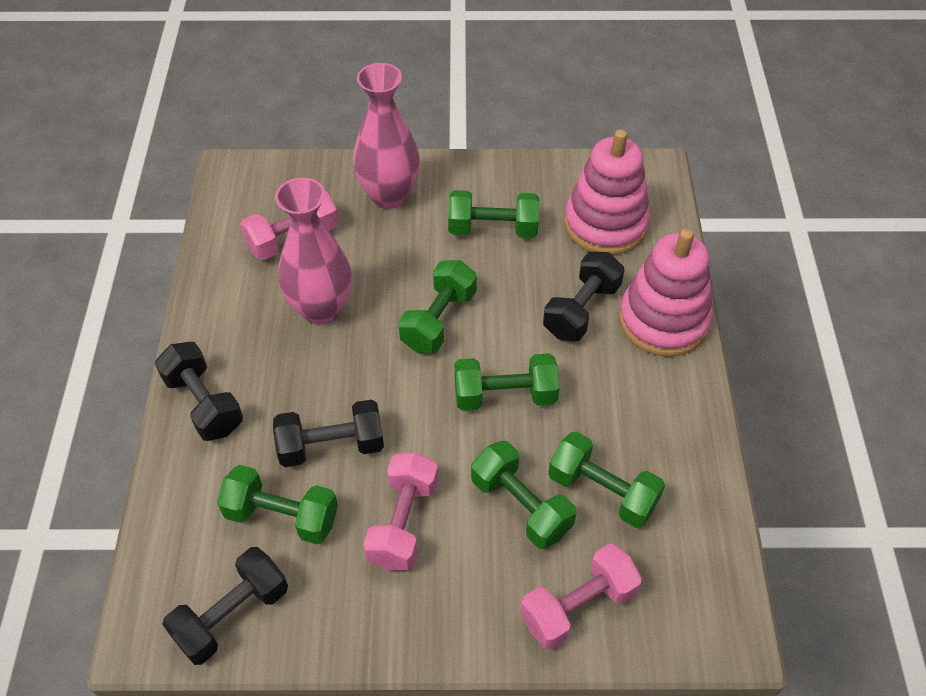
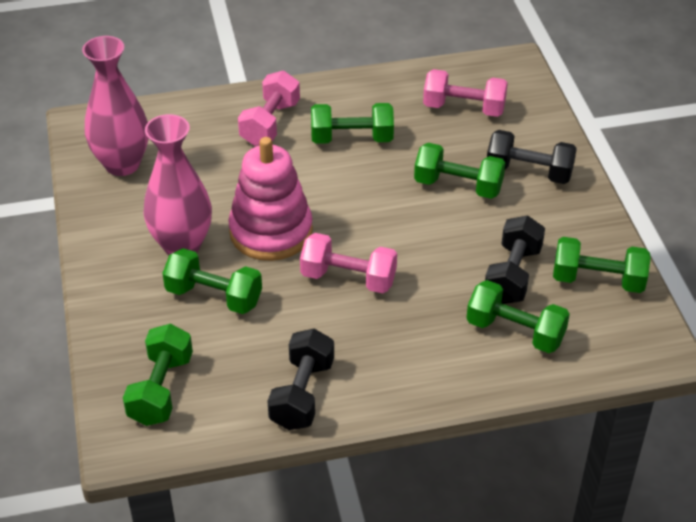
black dumbbell: [155,342,243,441] [162,547,288,665] [273,399,384,467] [543,252,625,341] = 4 -> [267,329,334,430] [485,215,545,304] [487,130,577,184] = 3
pink stacking toy: [564,129,650,255] [619,229,713,357] = 2 -> [228,137,313,261] = 1

